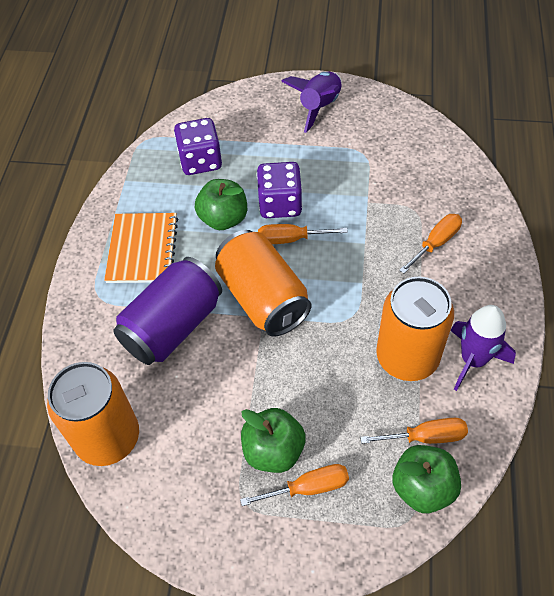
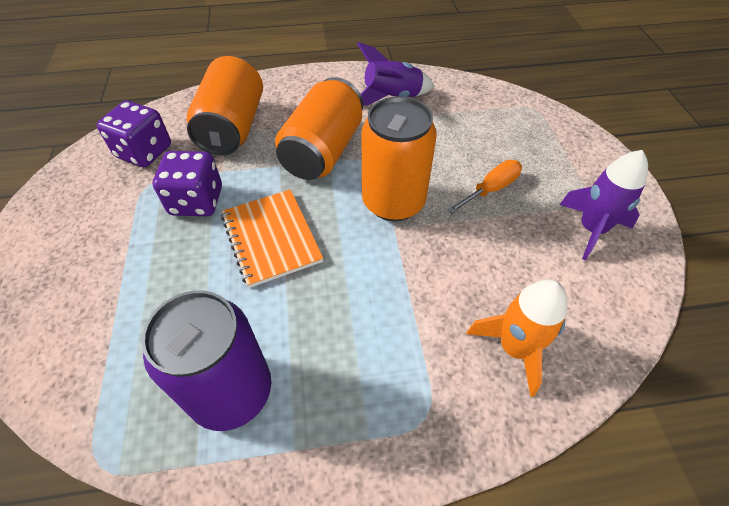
green apple: [195,179,247,230] [241,408,306,473] [392,445,461,513] = 3 -> none = 0
orange rocket: none = 0 -> [467,279,567,397] = 1
orange screwdriver: [240,464,349,506] [258,224,348,244] [360,418,468,444] [399,214,462,273] = 4 -> [448,160,522,214] = 1

